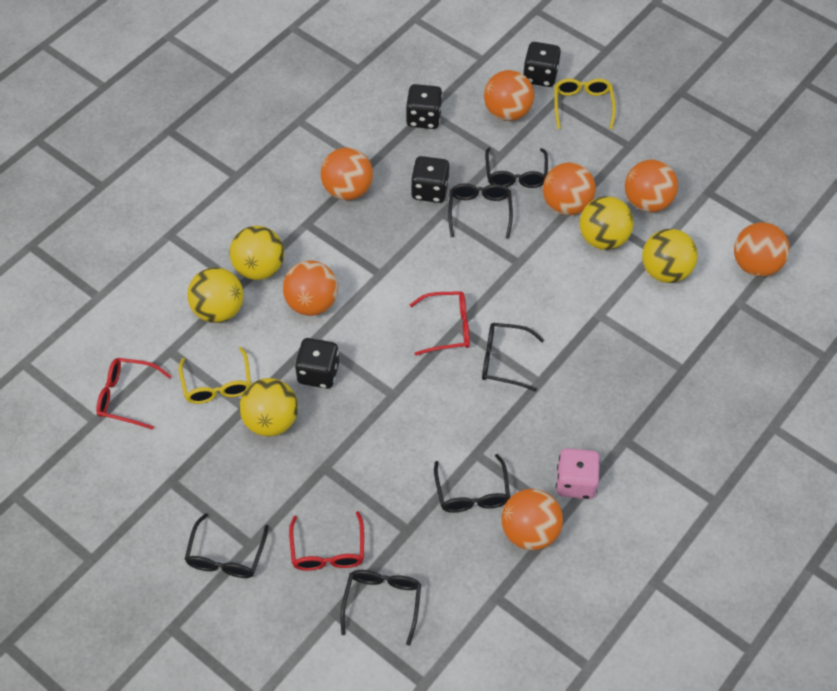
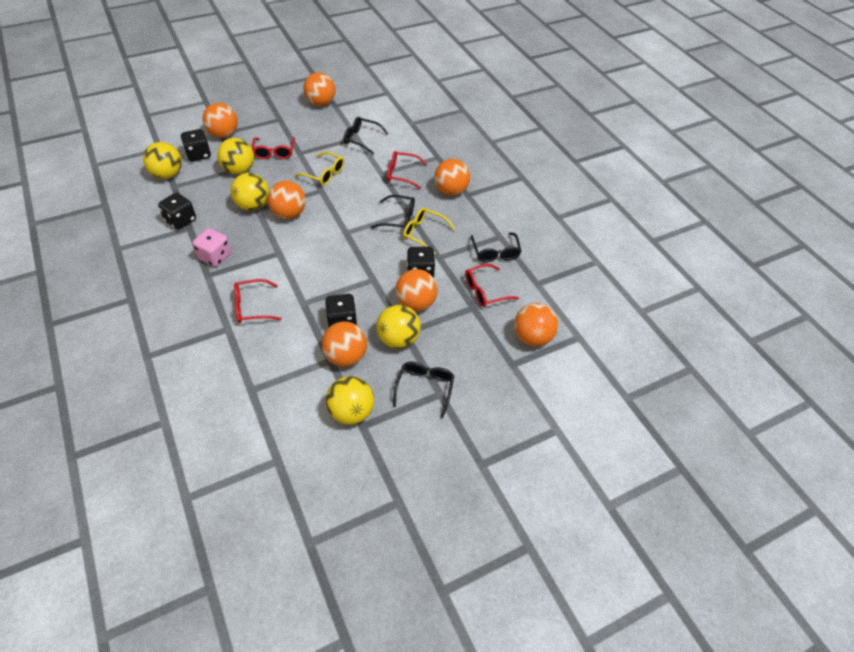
black glasses: [185,513,269,578] [340,570,421,646] [434,454,510,513] [448,183,513,239] [482,323,544,392] [485,148,548,188] = 6 -> [344,117,388,154] [371,195,415,229] [393,362,454,418] [471,232,521,262] = 4
red glasses: [96,358,171,430] [289,511,364,571] [410,291,470,356] = 3 -> [234,279,282,323] [252,137,295,159] [387,151,428,189] [465,264,519,307] = 4

